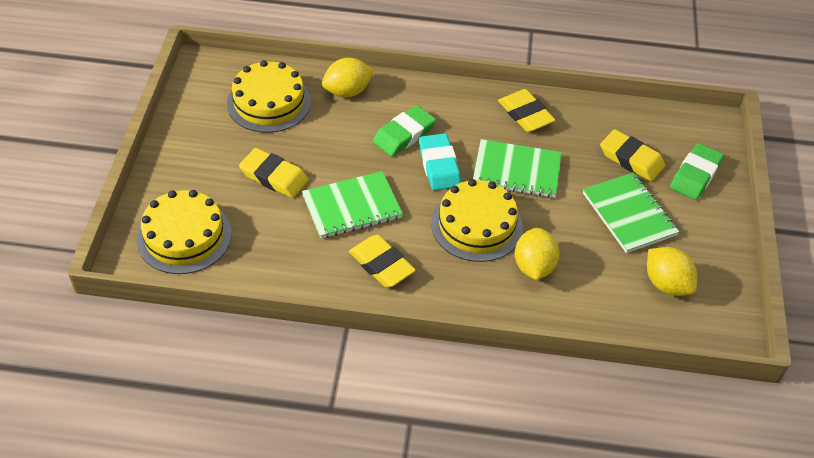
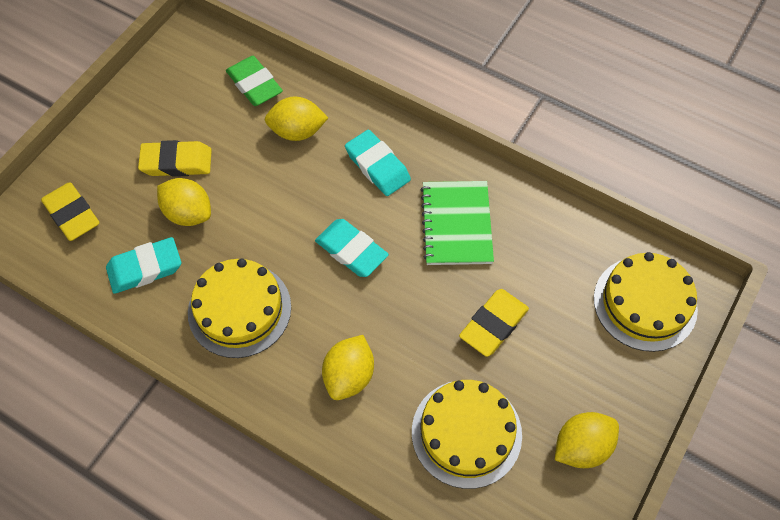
green eraser: [373,105,436,156] [670,143,724,200] = 2 -> [226,56,283,106] = 1
green notebook: [302,171,403,239] [473,139,562,198] [583,173,679,253] = 3 -> [421,181,494,265] = 1
turquoise eraser: [419,133,461,191] = 1 -> [106,237,181,294] [315,219,389,277] [345,130,411,196] = 3
yellow eraser: [239,148,309,198] [349,235,416,287] [498,89,556,132] [600,129,665,181] = 4 -> [41,182,100,241] [138,140,212,177] [459,289,529,357] = 3
yellow lemon: [322,58,374,97] [515,228,560,280] [647,247,697,296] = 3 -> [157,178,211,226] [265,96,328,141] [322,335,374,400] [555,412,619,468] = 4

